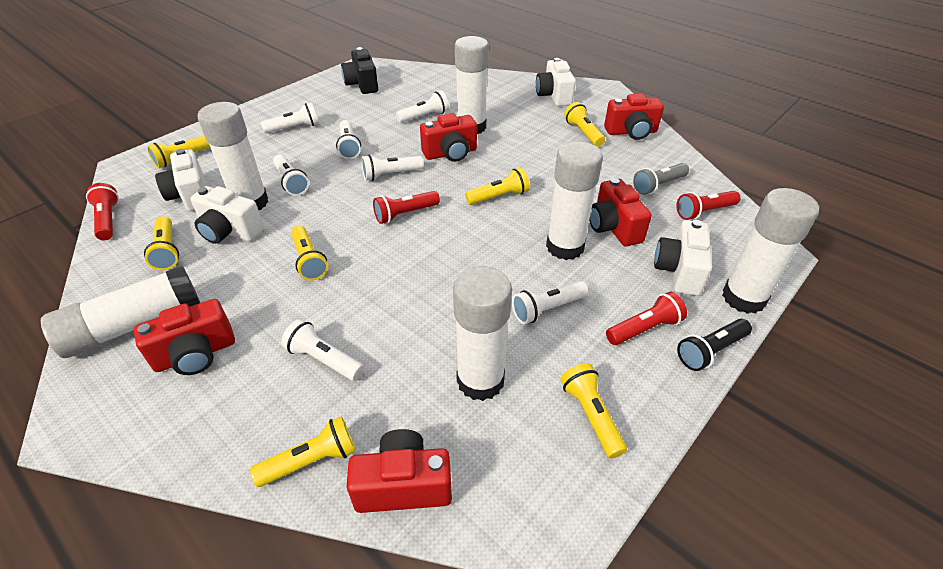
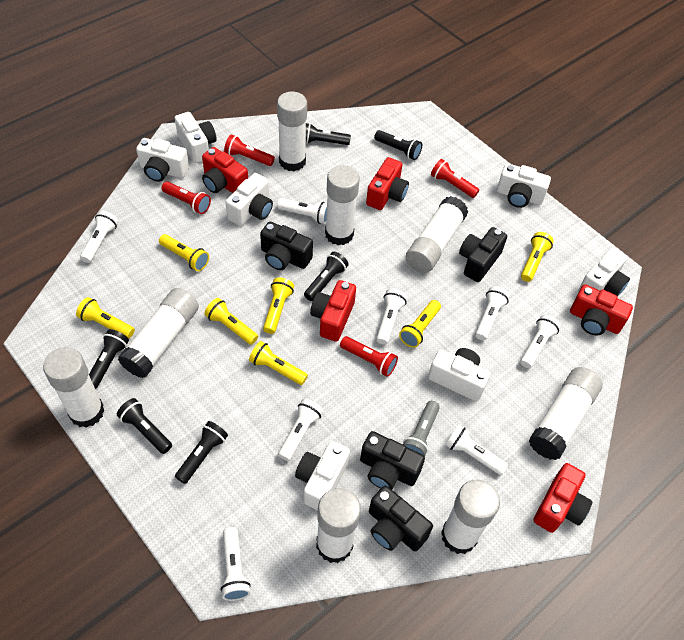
black camera: [341,47,378,94] = 1 -> [260,222,313,270] [360,431,425,489] [369,486,433,551] [459,227,507,282] = 4
black flashlight: [677,319,752,371] = 1 -> [89,329,129,389] [117,398,172,454] [175,421,228,484] [304,252,349,301] [306,123,351,145] [374,130,422,160] = 6
white camera: [155,149,206,211] [190,186,264,244] [536,58,576,106] [654,220,712,296] = 4 -> [136,138,189,182] [175,112,216,163] [226,173,273,226] [295,441,350,510] [428,348,490,401] [497,163,551,208] [578,248,630,296] = 7
white flashlight: [261,103,319,133] [273,155,309,196] [281,319,364,381] [336,120,361,159] [361,155,424,181] [396,91,449,123] [512,281,588,324] = 7 -> [80,211,118,263] [221,527,251,601] [277,198,327,224] [278,399,323,461] [376,288,407,345] [446,425,508,475] [475,286,510,340] [520,315,561,368] = 8
white glue stick: [41,266,200,358] [198,102,268,210] [453,266,512,401] [455,36,489,134] [546,141,603,260] [722,188,819,314] = 6 -> [43,347,104,428] [118,288,199,378] [277,92,307,171] [316,488,361,563] [325,165,360,245] [406,196,468,273] [441,480,500,554] [529,367,603,460] = 8

